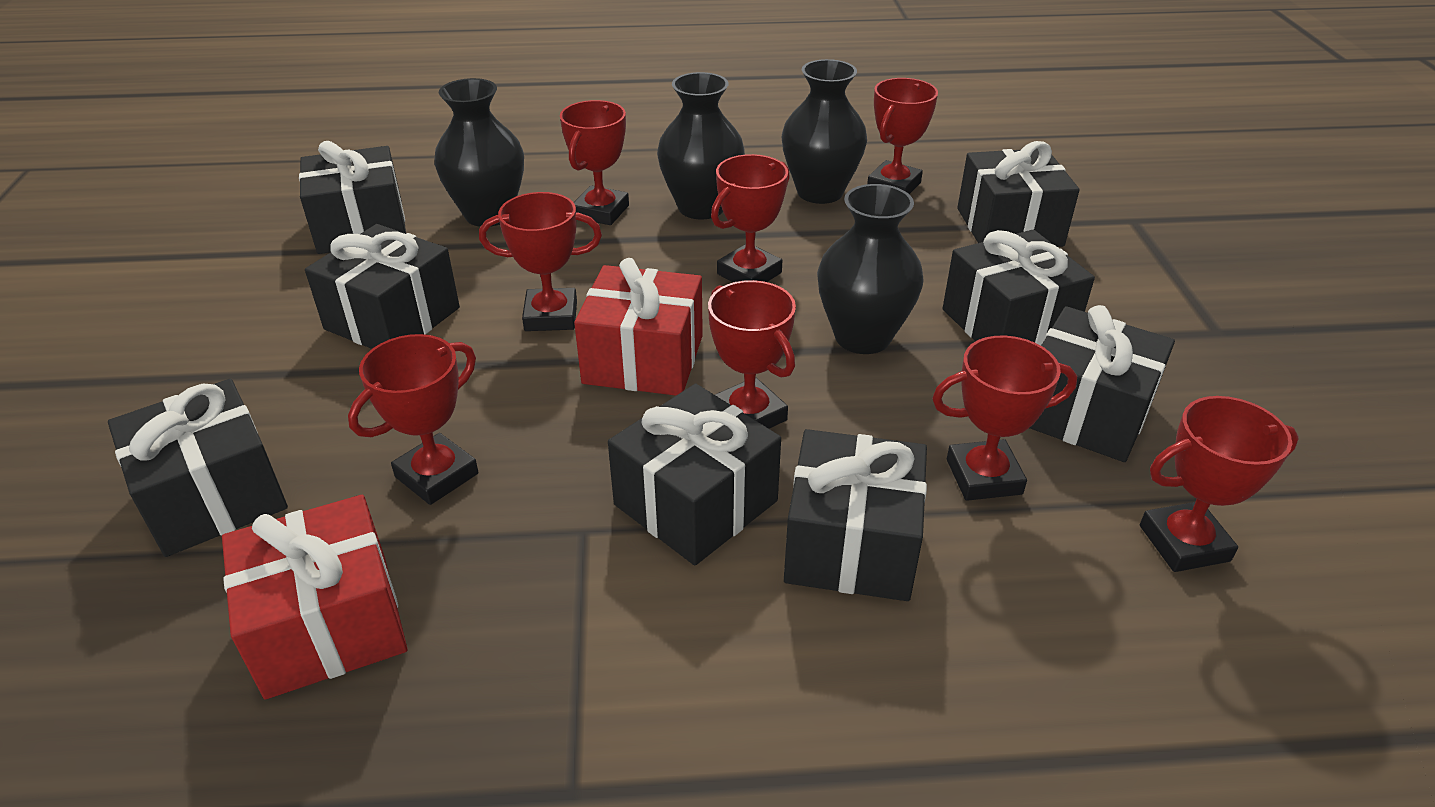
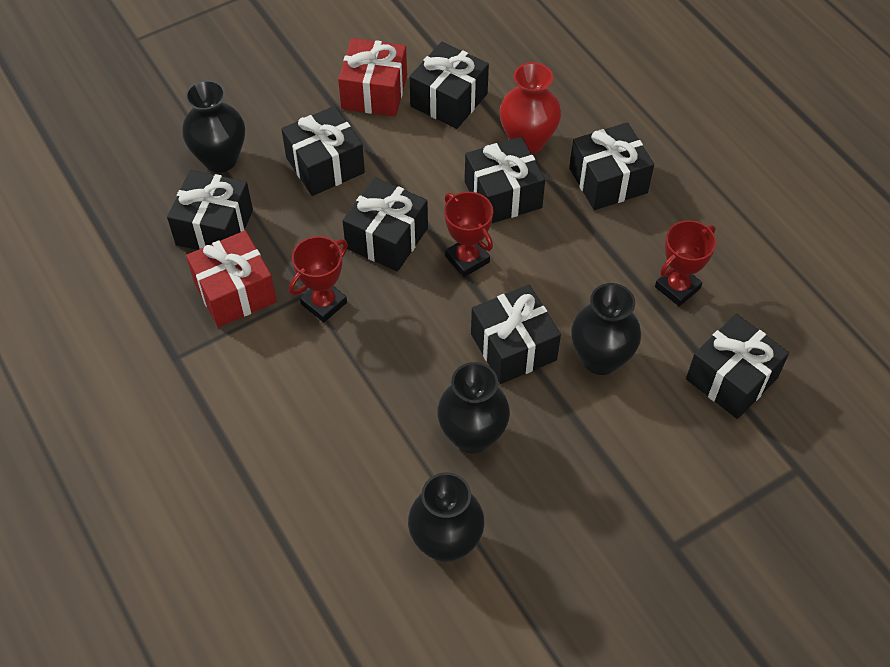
red trophy: [348,334,478,505] [479,192,602,331] [560,100,629,225] [708,280,796,429] [711,154,790,282] [867,78,938,194] [932,336,1077,501] [1140,396,1299,572] = 8 -> [289,236,348,322] [444,192,493,277] [655,220,716,306] = 3
red vase: none = 0 -> [499,62,561,154] = 1

